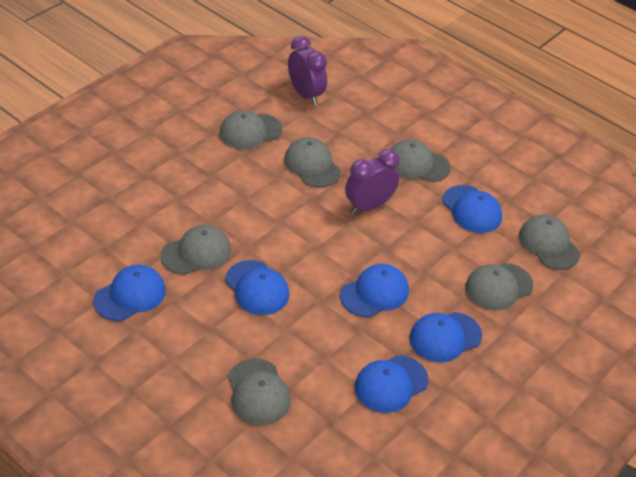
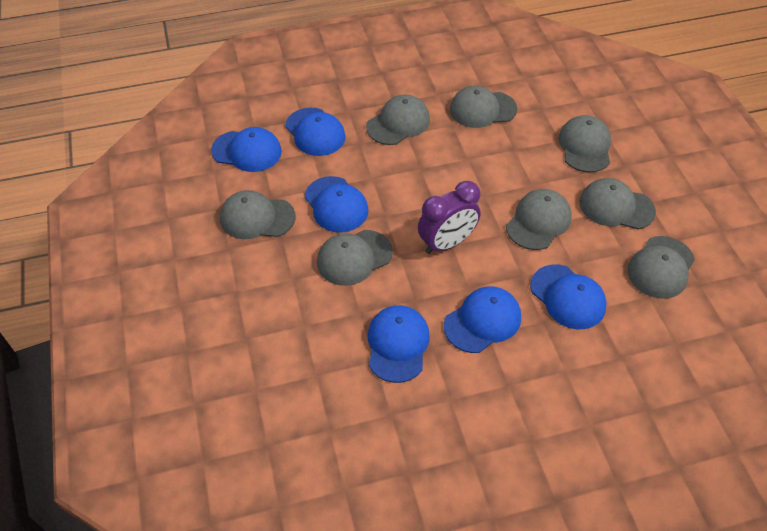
grey cap: [161,225,231,275] [220,111,282,149] [228,358,291,425] [284,137,341,187] [391,139,450,182] [465,263,533,311] [519,214,580,270] = 7 -> [220,190,295,239] [317,230,393,286] [366,95,430,145] [450,86,517,128] [506,189,572,250] [558,115,611,173] [579,178,656,229] [628,236,695,299] = 8
purple clock: [288,36,327,105] [345,149,400,214] = 2 -> [418,181,481,254] = 1

